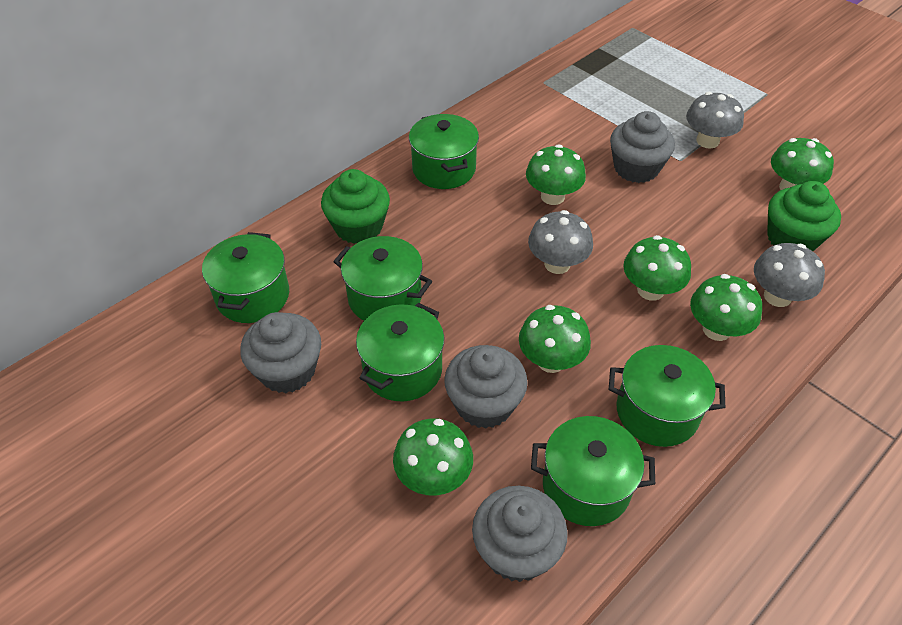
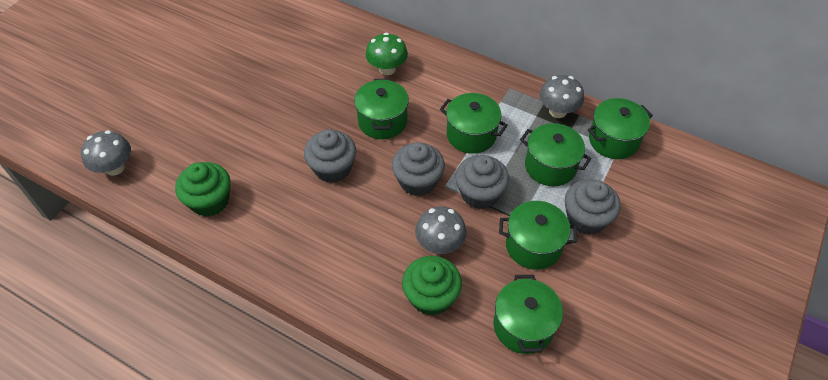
green mushroom: [393,418,473,495] [519,305,591,373] [526,145,586,205] [623,235,691,301] [690,274,762,341] [771,138,834,190] = 6 -> [366,33,408,75] = 1

